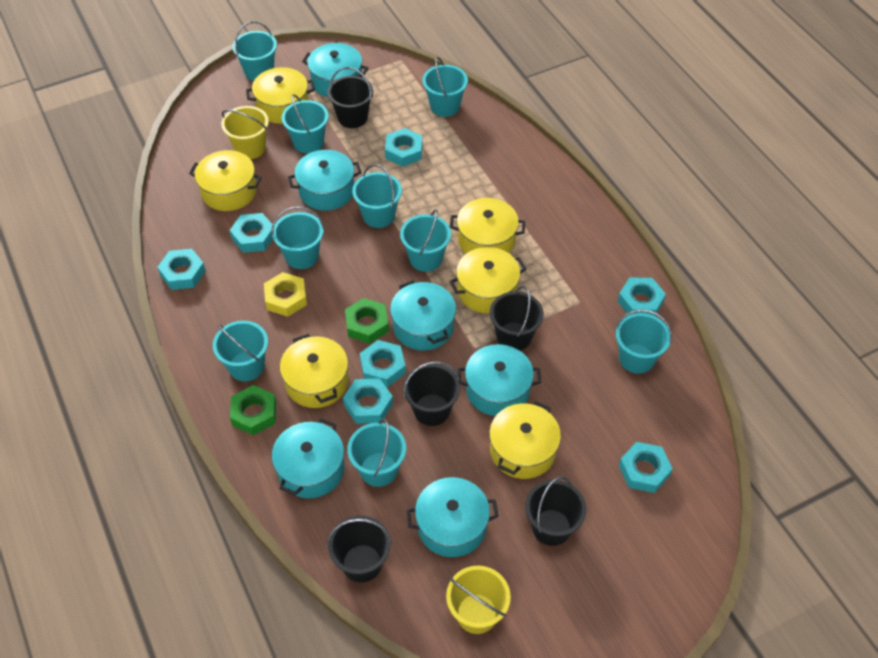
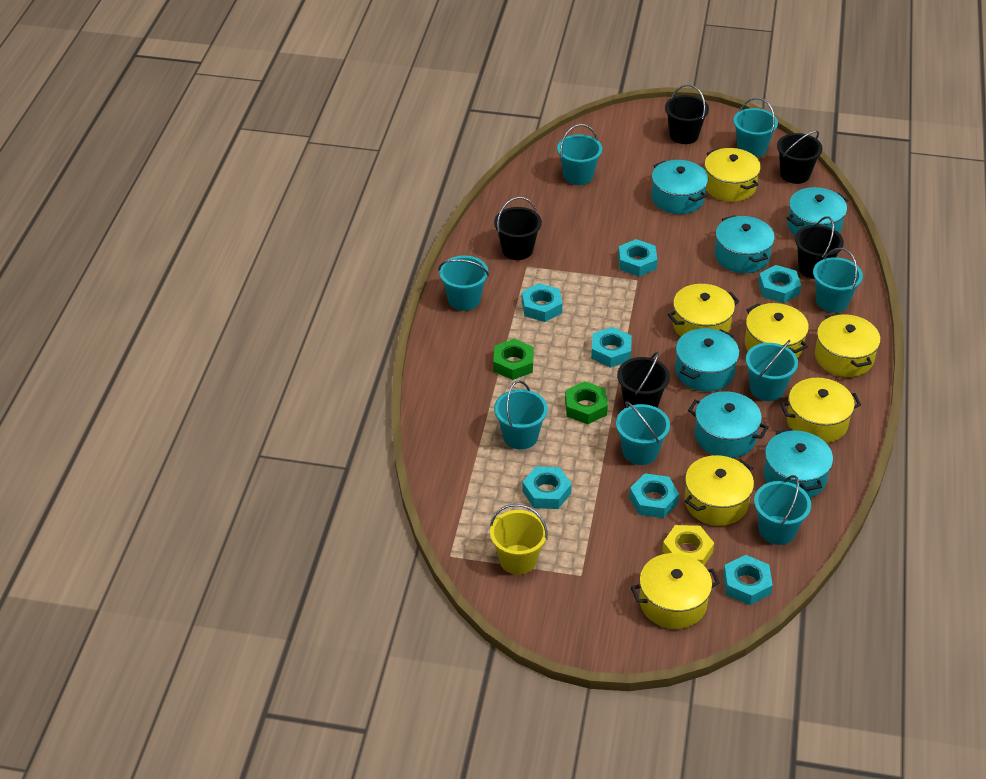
turquoise bucket: [213,321,268,381] [232,21,277,81] [271,206,324,269] [282,94,329,153] [347,419,406,487] [352,164,402,228] [400,209,451,272] [422,57,468,117] [615,309,672,374] = 9 -> [439,256,489,311] [494,381,548,450] [557,124,602,185] [616,401,670,465] [733,98,778,158] [746,340,798,401] [754,475,811,545] [813,248,863,313] = 8
yellow bucket: [221,106,269,159] [446,566,511,634] = 2 -> [490,504,548,575] = 1
yellow pot: [189,150,262,211] [246,67,315,124] [280,334,349,408] [449,247,526,313] [450,198,525,253] [489,401,561,479] = 6 -> [631,553,720,629] [668,284,739,337] [684,455,754,526] [704,148,761,202] [745,303,809,358] [780,378,861,443] [815,313,881,377] = 7

